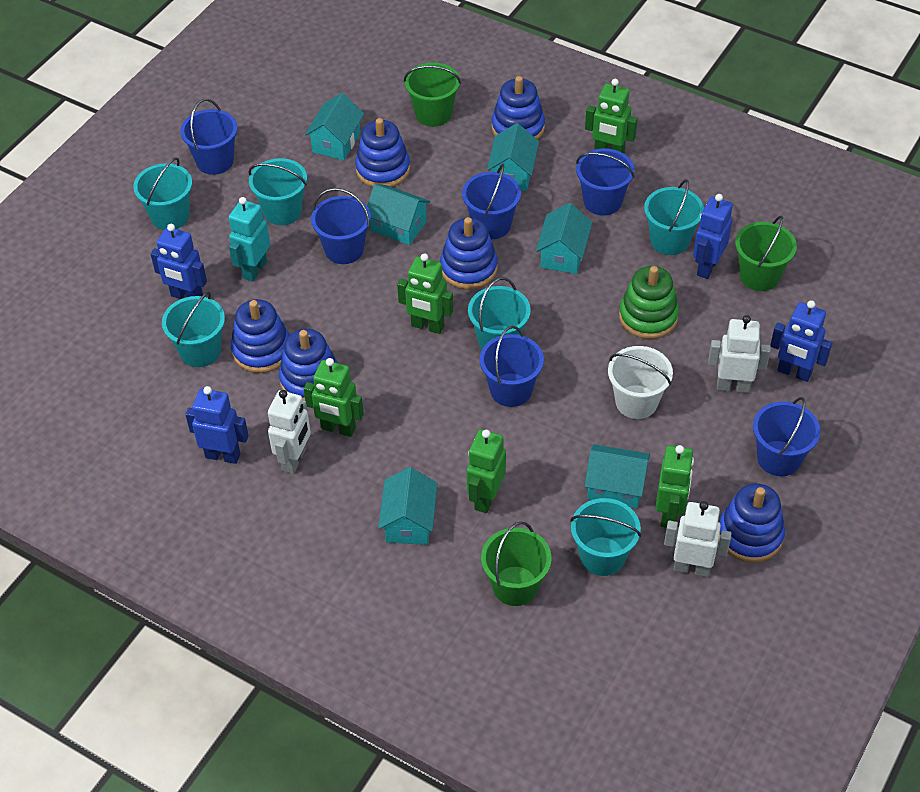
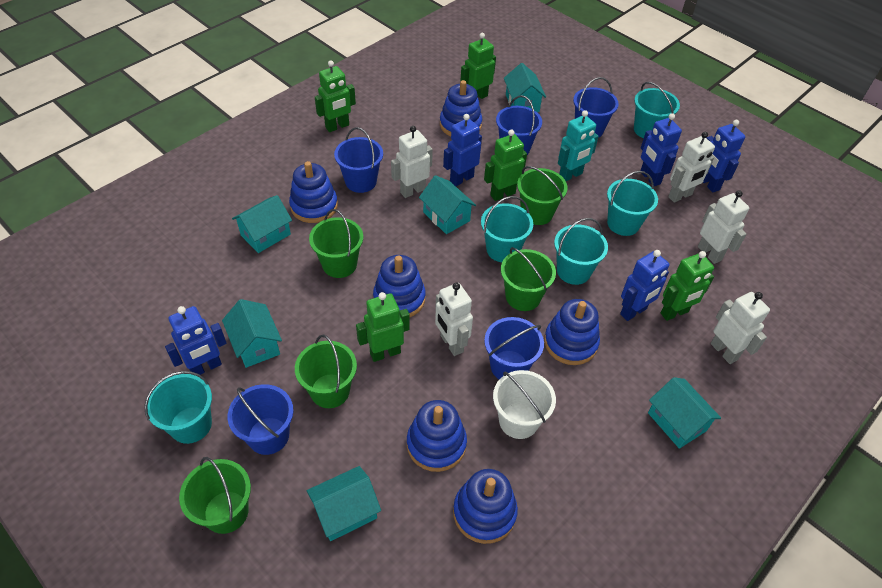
blue bucket: [180,99,238,175] [311,188,371,264] [462,164,521,239] [480,326,544,407] [576,148,635,216] [753,397,820,476] = 6 -> [228,384,293,455] [334,127,383,193] [484,317,544,379] [496,95,542,155] [573,77,619,138] = 5
blue robot: [151,224,207,299] [185,386,249,464] [693,194,733,279] [770,300,832,382] = 4 -> [165,306,227,375] [443,114,482,186] [620,250,669,321] [640,113,682,186] [703,120,745,192] = 5
green bucket: [404,62,461,127] [481,521,551,606] [735,216,797,291] = 3 -> [179,457,251,534] [295,335,357,408] [309,209,363,278] [501,247,556,311] [517,166,568,225] = 5
green stacking toy: [619,266,679,339] = 1 -> none = 0
turquoise bucket: [133,157,192,230] [162,292,225,367] [248,158,307,225] [468,277,531,349] [570,498,641,576] [644,179,704,255] = 6 -> [144,371,212,444] [481,196,533,262] [554,218,608,285] [607,171,658,236] [634,82,680,138] = 5
white robot: [268,390,311,474] [664,501,732,577] [708,315,771,393] = 3 -> [391,126,433,198] [435,283,473,356] [668,132,715,203] [698,190,749,264] [711,292,770,364] = 5

